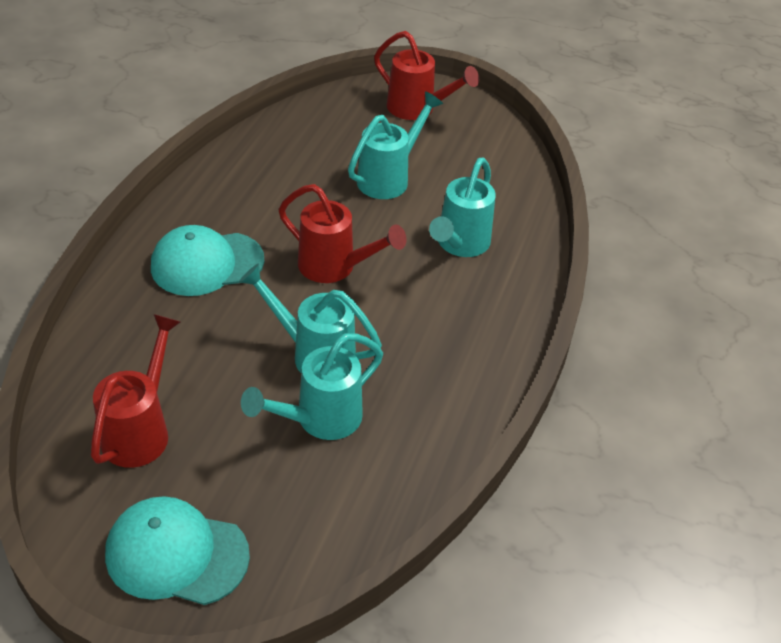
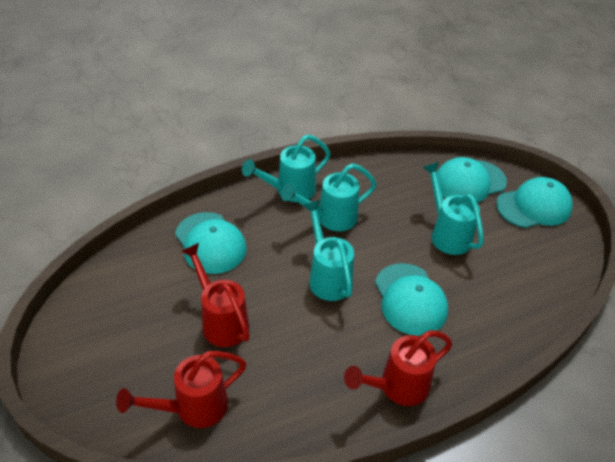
turquoise cap: [105,496,250,605] [151,225,265,296] = 2 -> [175,212,247,274] [375,263,448,336] [437,157,507,203] [496,177,573,228] = 4

